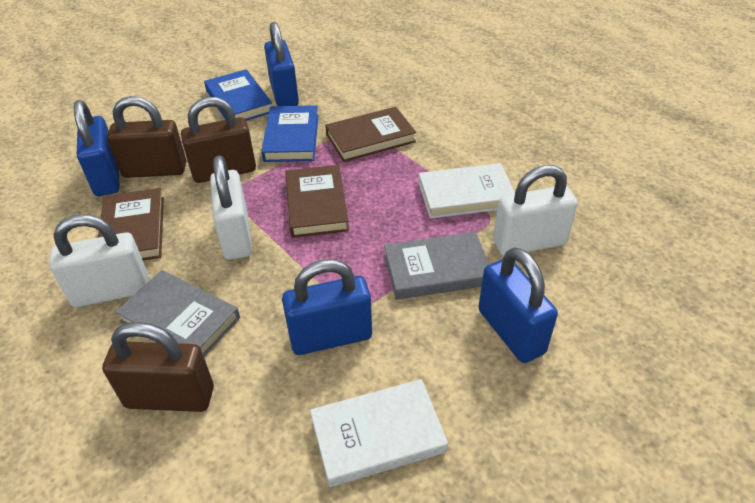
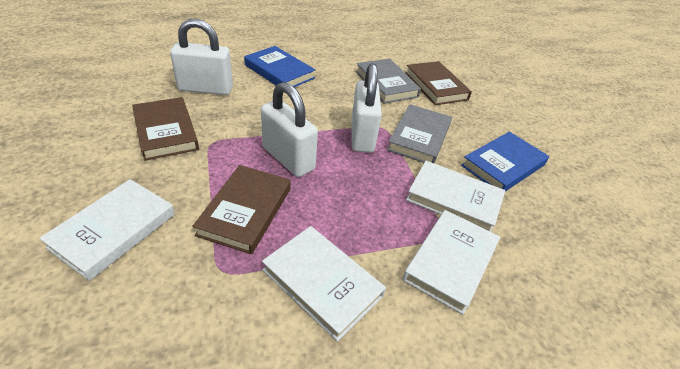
blue padlock: [74,100,120,196] [264,22,299,106] [282,259,372,355] [478,247,558,363] = 4 -> none = 0
brown padlock: [102,322,214,412] [107,96,186,178] [181,97,256,183] = 3 -> none = 0
white book: [310,379,448,487] [419,163,515,219] = 2 -> [39,179,175,281] [262,226,386,342] [403,210,500,315] [406,161,505,232] = 4

